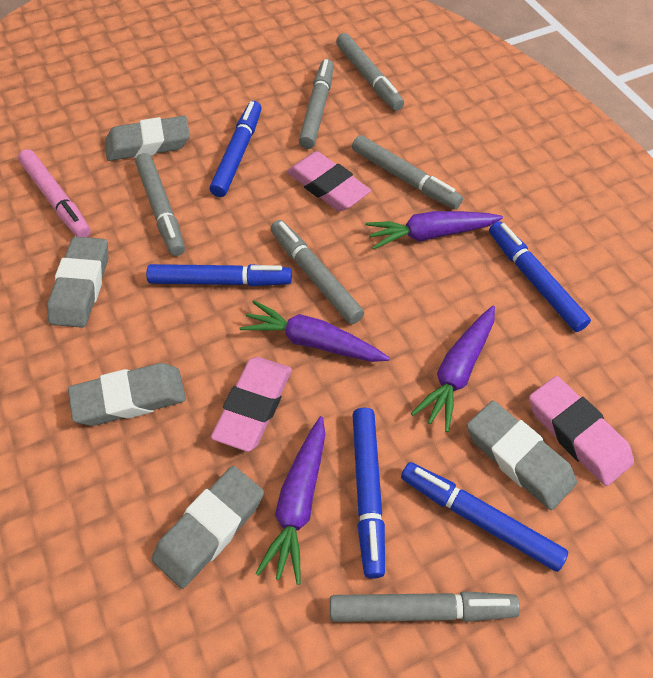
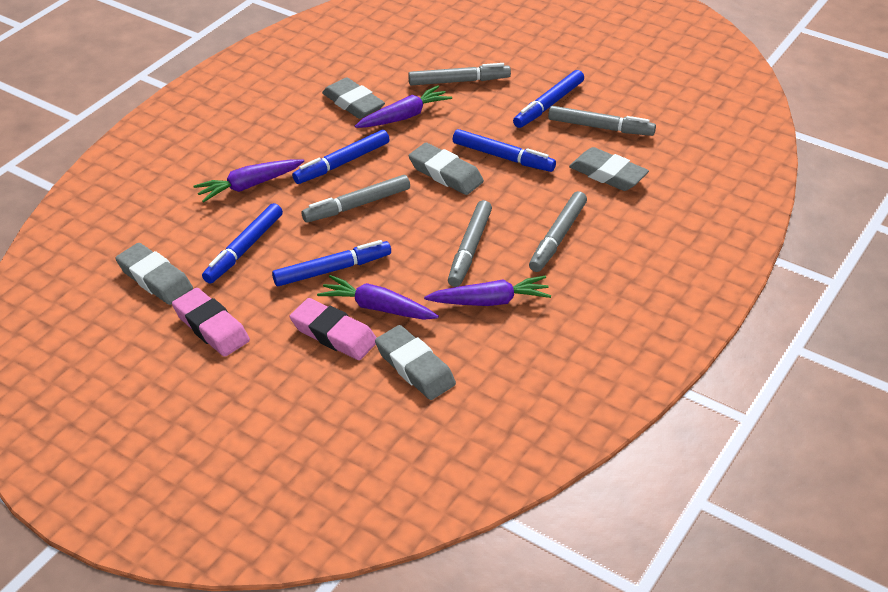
grey marker: [135,153,185,256] [271,220,364,324] [299,59,334,149] [330,591,520,622] [336,33,404,111] [352,135,463,209] = 6 -> [302,175,410,223] [408,63,511,85] [448,200,492,287] [529,191,587,272] [548,106,656,136] = 5
pink eraser: [211,357,292,452] [287,151,371,211] [529,376,634,486] = 3 -> [172,288,250,357] [290,298,377,360] = 2
pink marker: [18,149,91,237] = 1 -> none = 0

